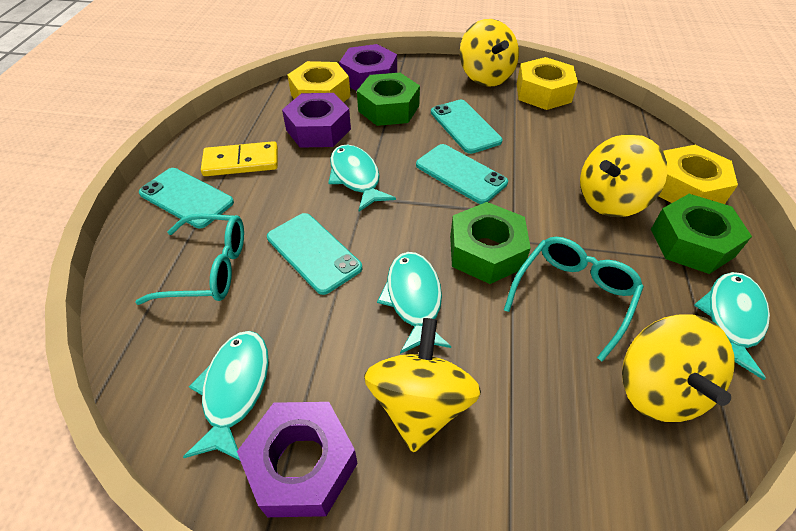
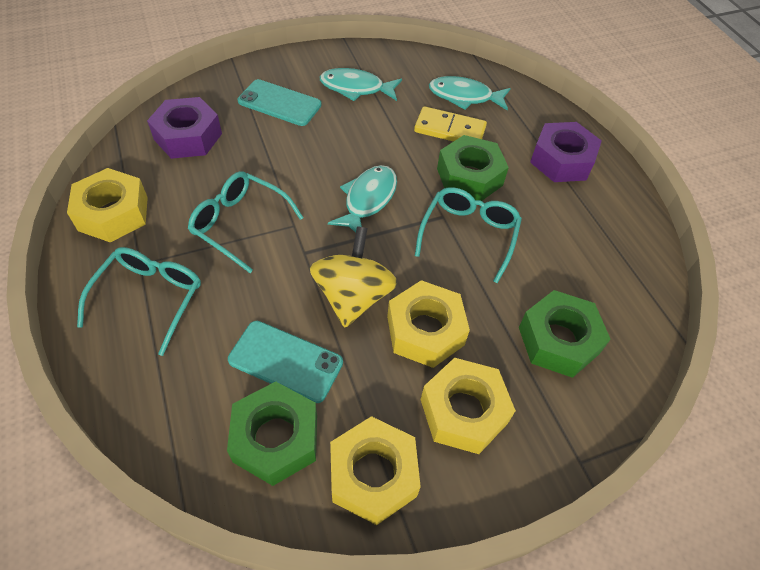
purple nut: [237,402,358,517] [282,93,351,148] [339,44,397,91] = 3 -> [147,97,222,159] [530,122,602,182] = 2
turquoise fish: [183,331,269,461] [328,145,396,212] [377,252,451,354] [694,272,770,380] = 4 -> [320,68,402,101] [328,165,397,232] [429,76,511,111] = 3
turquoise glasses: [135,214,244,305] [504,237,644,362] = 2 -> [77,247,201,356] [188,171,304,273] [415,187,522,284] = 3
turquoise phone: [139,168,234,229] [267,213,362,295] [416,144,508,204] [431,100,503,154] = 4 -> [228,321,343,403] [238,79,322,126] = 2
yellow nut: [287,61,351,102] [517,57,578,110] [658,145,738,204] = 3 -> [67,168,148,242] [330,416,421,525] [387,280,470,368] [421,358,516,454] = 4
yellow spinning top: [364,318,481,452] [460,19,519,87] [580,134,668,217] [622,314,735,422] = 4 -> [310,226,398,328] = 1

